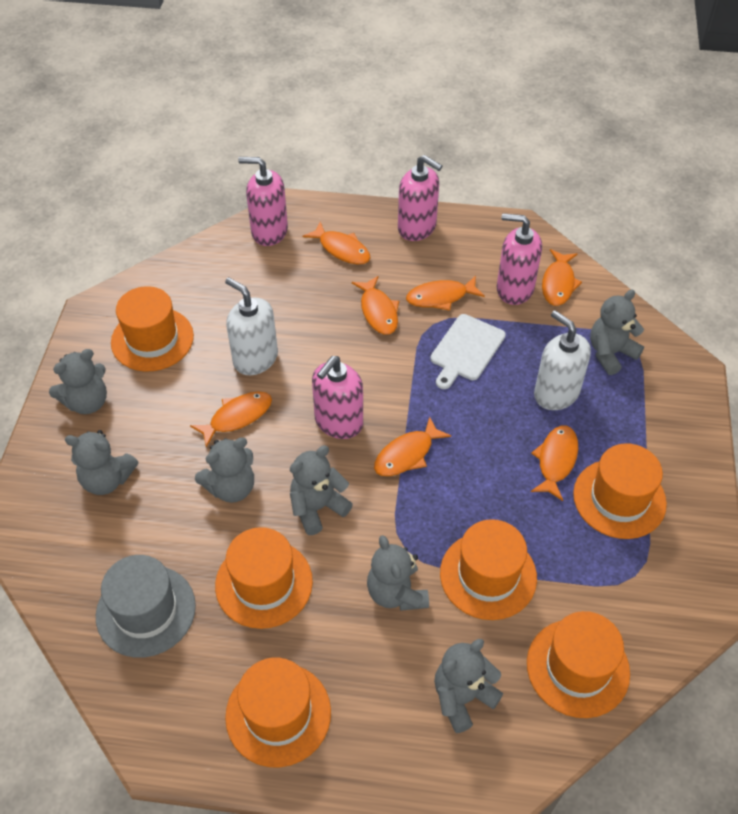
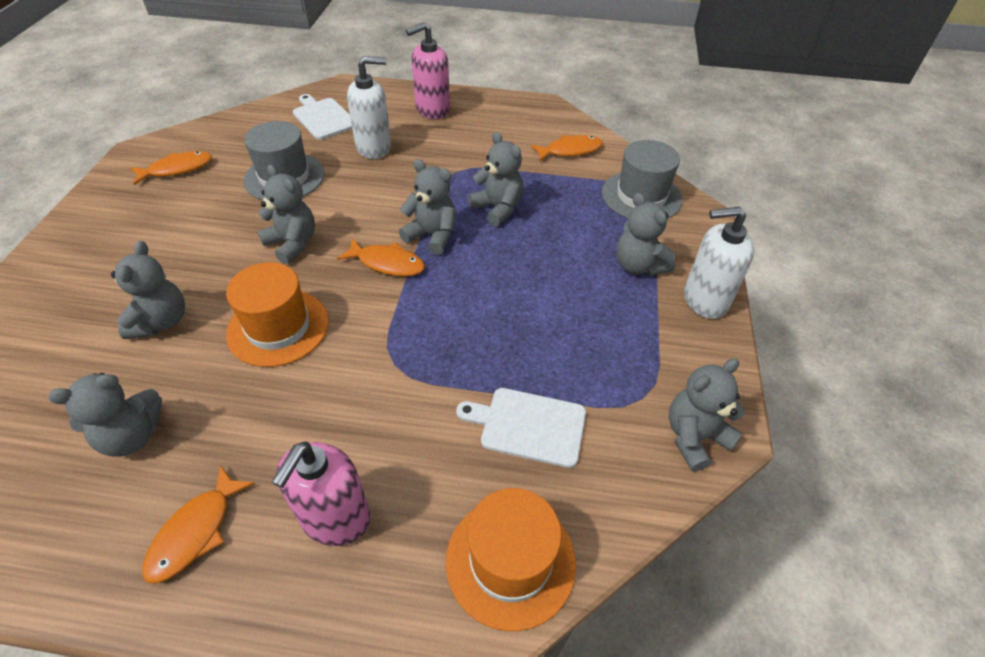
grey hat: [96,555,196,658] = 1 -> [243,121,325,200] [602,140,682,219] = 2
orange fish: [190,391,272,447] [303,222,370,265] [352,276,399,335] [374,417,451,476] [406,276,485,311] [531,425,578,501] [542,249,582,306] = 7 -> [131,151,212,185] [142,465,255,584] [337,238,425,277] [530,135,603,161] = 4
orange hat: [111,286,194,371] [215,527,313,629] [225,658,331,767] [440,519,537,620] [527,611,630,718] [573,443,667,539] = 6 -> [226,262,329,367] [446,488,576,631] = 2
pink soap dispenser: [238,157,288,246] [312,356,363,439] [398,155,442,241] [497,213,542,305] = 4 -> [272,442,370,546] [406,22,450,119] = 2
white cutting board: [430,314,506,389] = 1 -> [293,94,352,140] [456,388,586,468] = 2

